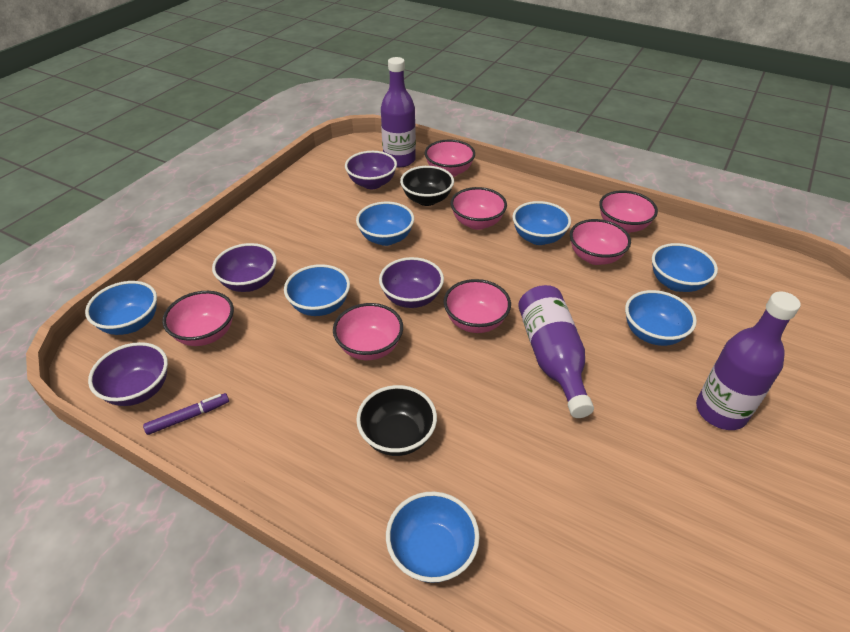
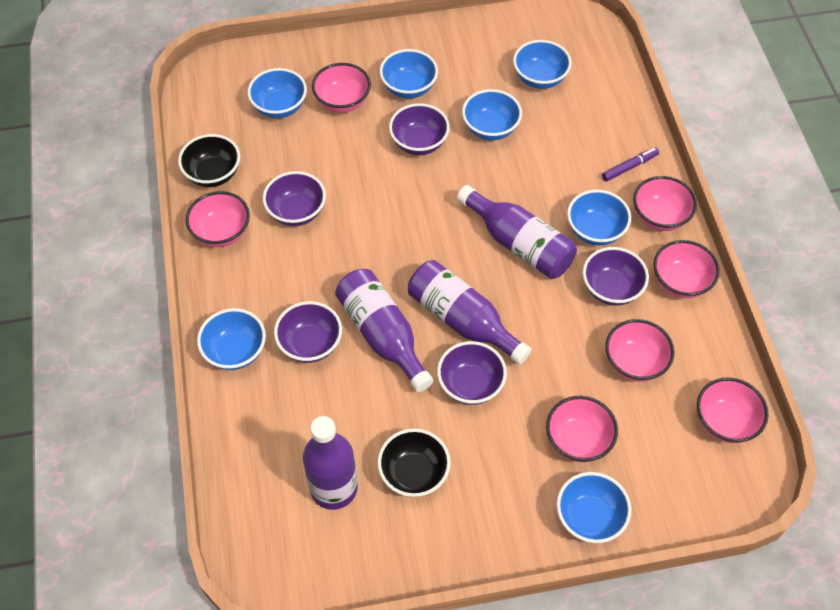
purple bottle: [381,57,416,168] [518,285,594,418] [696,291,800,430] = 3 -> [303,416,358,510] [335,269,434,392] [408,260,532,365] [457,185,577,279] = 4
purple bowl: [88,342,168,406] [212,243,277,292] [345,151,397,189] [379,257,444,308] = 4 -> [263,171,326,226] [274,301,342,363] [389,103,450,155] [437,341,507,405] [583,247,649,306] = 5

